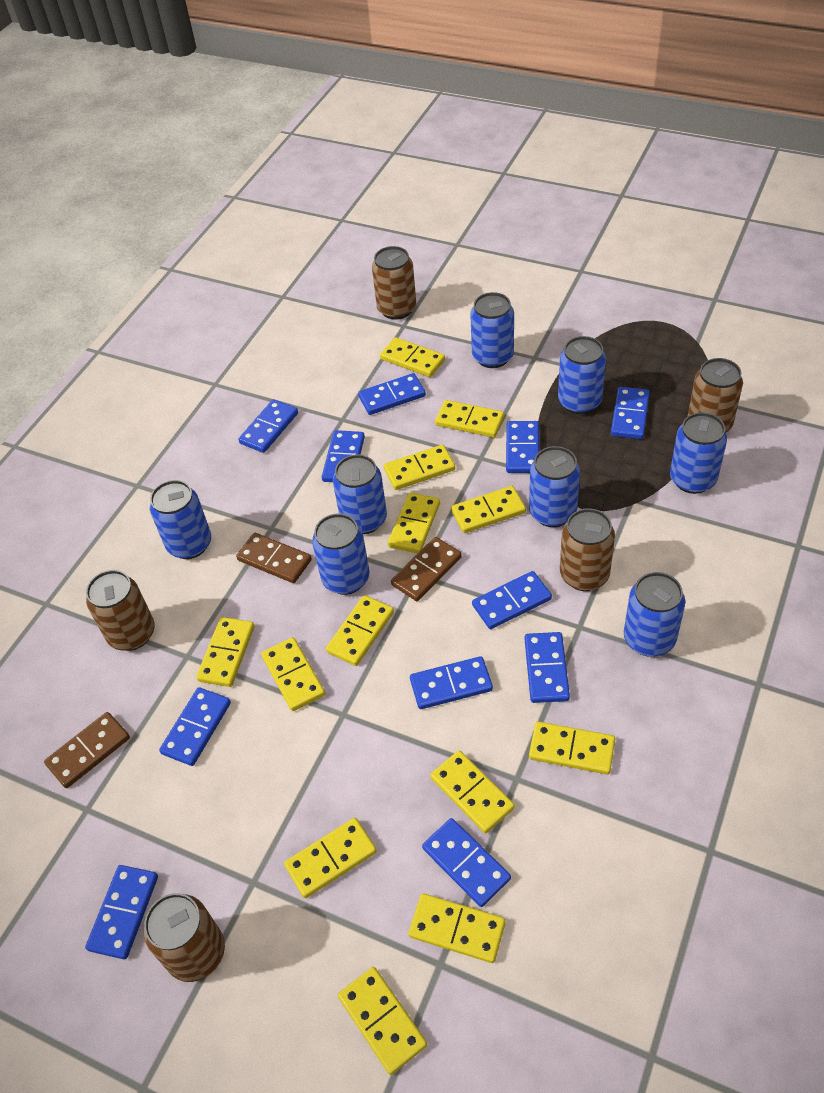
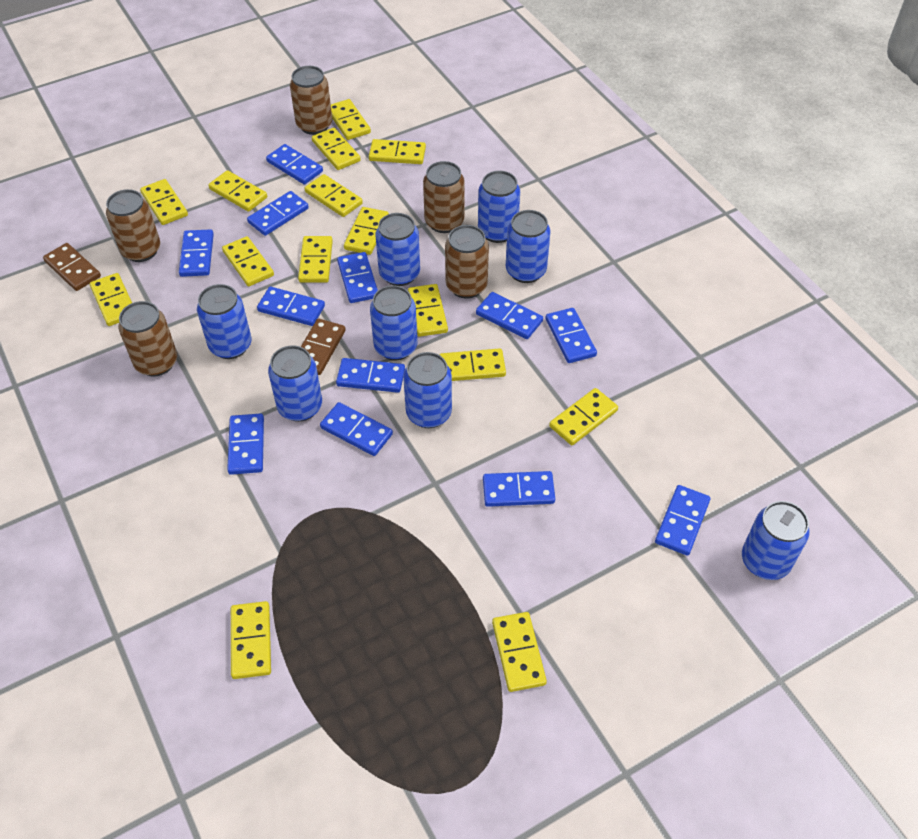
blue domino: [85,865,158,959] [159,687,231,766] [238,399,298,453] [322,430,365,482] [358,373,426,415] [410,656,493,709] [422,818,511,907] [472,571,552,629] [506,421,539,473] [525,632,570,703] [611,387,650,439] = 11 -> [179,229,214,277] [227,413,264,475] [247,191,309,236] [257,287,325,326] [266,144,323,185] [320,402,393,456] [336,358,405,393] [337,252,378,303] [476,292,543,339] [483,471,555,507] [546,308,597,363] [655,485,711,556] = 12
brown domino: [44,712,130,788] [236,533,312,583] [391,537,462,601] = 3 -> [43,243,101,291] [301,319,346,375] = 2
yellow domino: [196,617,254,687] [261,637,325,711] [284,818,377,898] [326,595,394,666] [338,967,427,1075] [380,337,445,377] [384,445,455,490] [388,492,440,554] [408,893,505,963] [430,750,515,833] [435,400,504,438] [451,486,526,533] [529,721,615,774] = 13 -> [90,273,132,326] [140,179,188,225] [208,170,267,212] [222,236,274,286] [231,601,271,679] [298,236,333,283] [305,174,363,217] [312,128,361,170] [331,99,371,140] [344,207,389,255] [369,139,426,164] [408,284,448,337] [439,348,506,381] [492,612,547,692] [549,388,618,445] = 15

